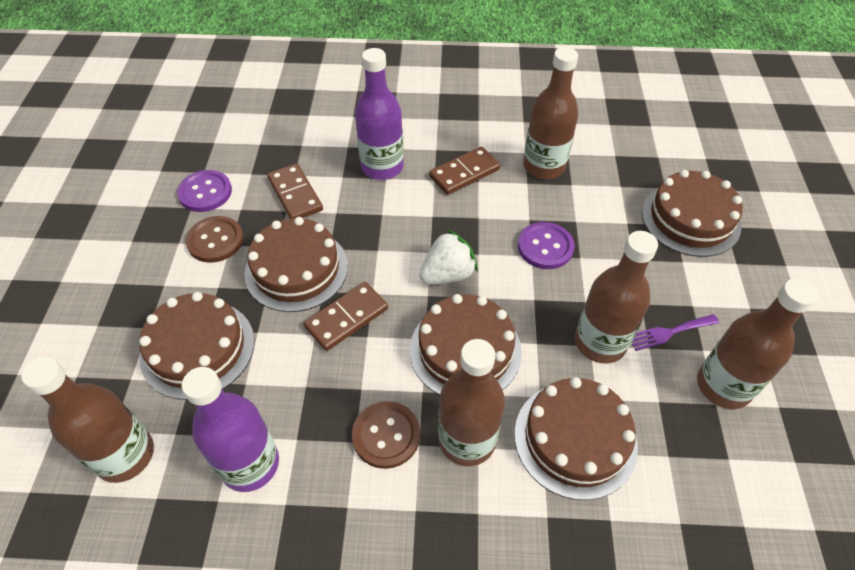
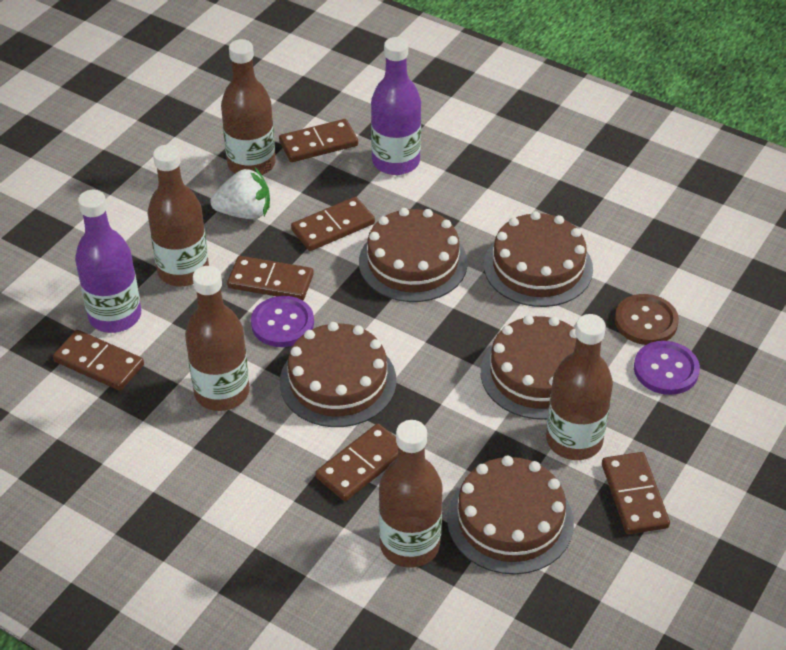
brown button: [186,216,244,263] [352,401,420,469] = 2 -> [615,294,679,345] = 1
brown domino: [267,163,323,219] [303,282,388,351] [429,147,500,195] = 3 -> [53,330,144,391] [227,256,314,300] [279,119,358,162] [291,197,375,251] [315,424,398,501] [602,452,670,534] = 6
purple fork: [632,314,719,351] = 1 -> none = 0

